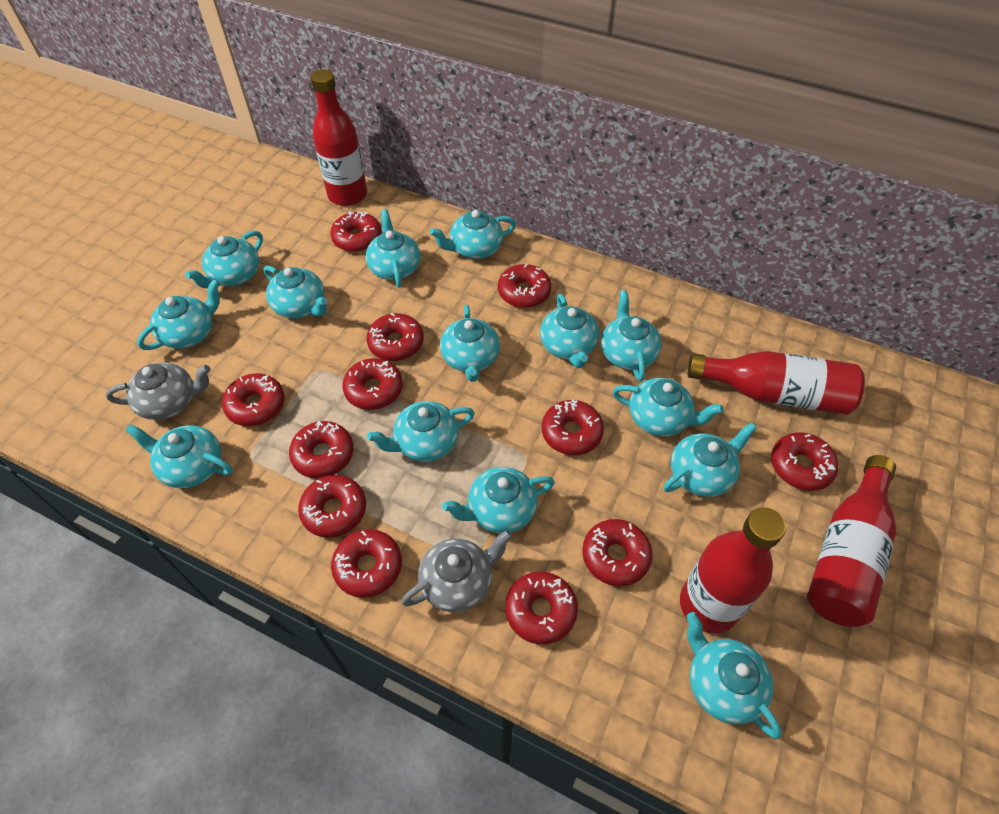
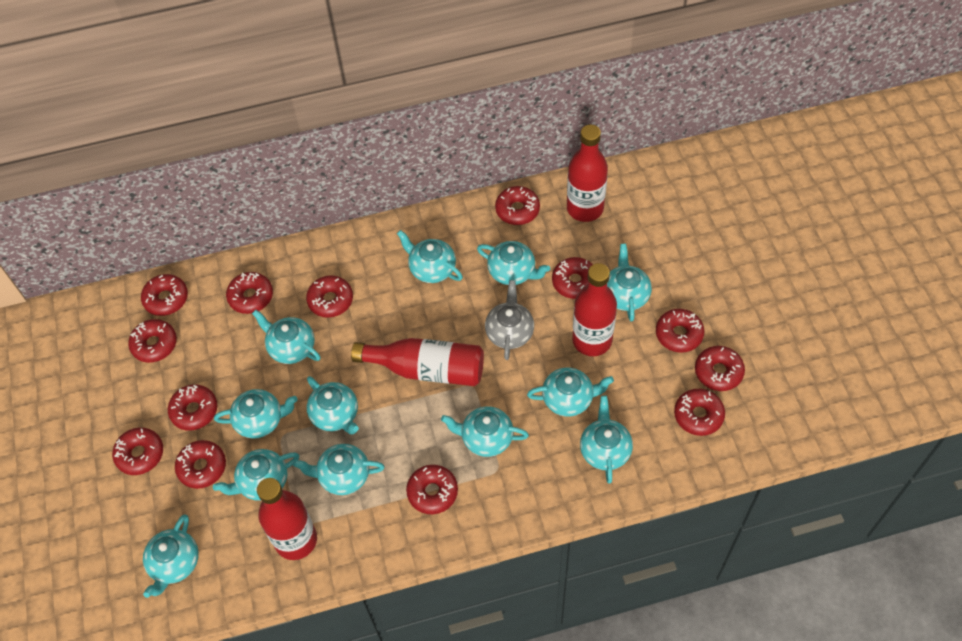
grey teapot: [106,362,211,420] [401,530,512,612] = 2 -> [485,280,534,360] = 1
red donut: [222,373,285,426] [289,421,354,479] [298,475,366,538] [330,211,382,252] [331,529,402,598] [342,358,403,410] [367,313,424,361] [498,264,552,308] [505,572,578,644] [542,399,604,455] [582,519,653,586] [771,432,838,491] = 12 -> [112,428,163,475] [128,319,177,363] [141,274,188,316] [168,385,217,431] [175,440,226,489] [226,272,273,314] [306,275,353,318] [406,465,458,514] [495,186,540,225] [552,257,593,299] [656,309,705,353] [674,389,725,436] [695,346,745,391] = 13
turquoise teapot: [125,424,233,488] [137,279,220,350] [185,231,263,288] [263,266,328,318] [366,209,420,288] [367,401,475,462] [430,210,516,259] [440,305,500,382] [442,467,555,534] [540,294,599,368] [601,290,662,381] [612,378,723,436] [663,423,757,497] [686,612,782,739] = 14 -> [143,515,199,598] [213,449,299,501] [214,389,298,439] [252,310,321,364] [293,444,385,495] [307,376,359,434] [397,230,463,283] [441,406,529,457] [477,241,550,285] [527,368,614,417] [580,395,633,484] [607,244,652,322] = 12

